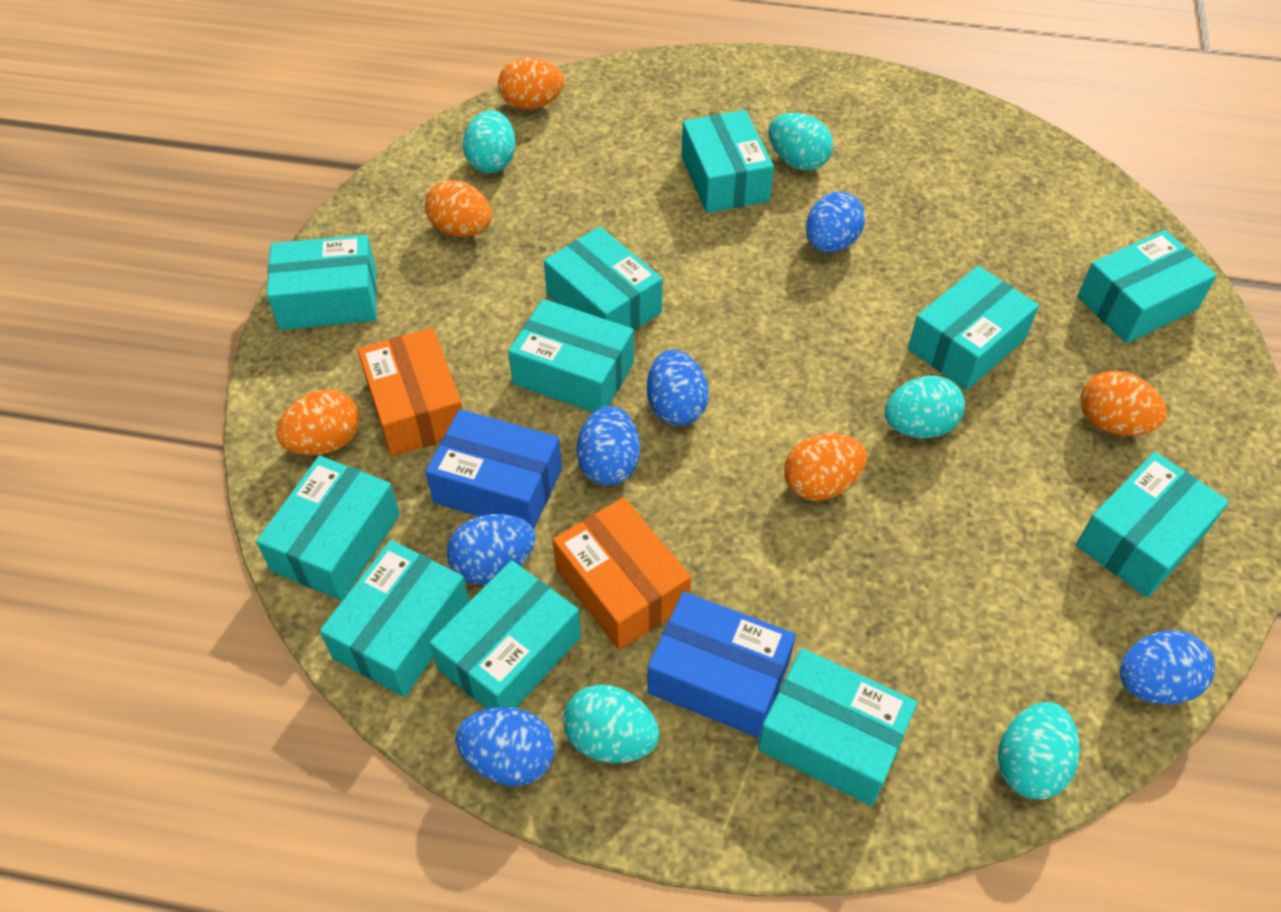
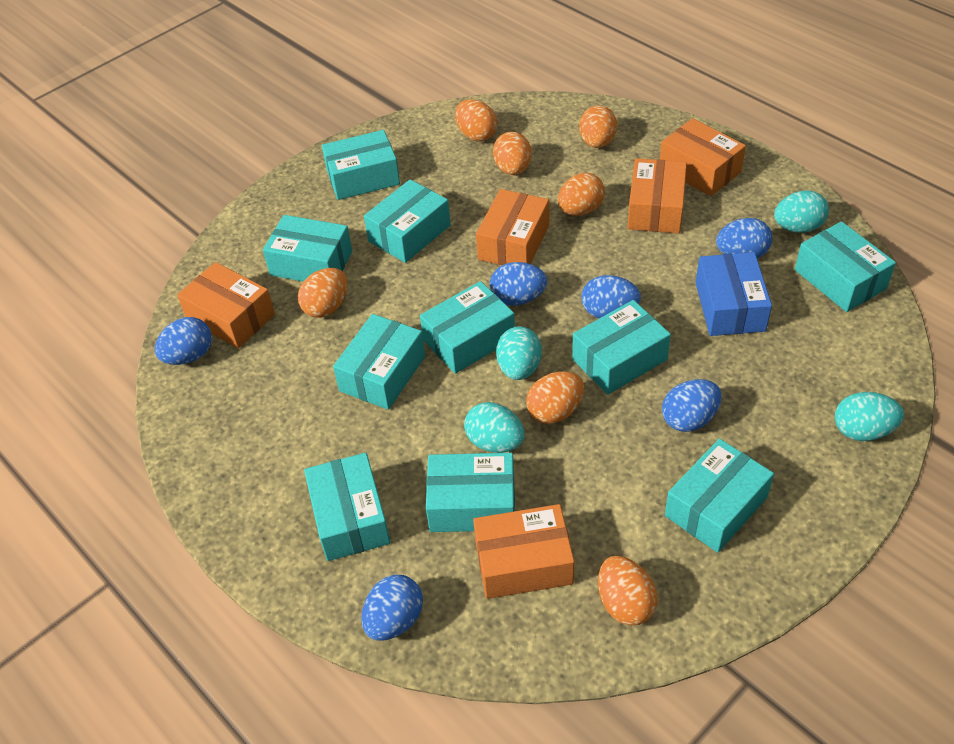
blue box: [425,409,562,529] [647,592,796,738] = 2 -> [696,252,772,336] = 1
orange box: [358,328,463,457] [553,497,691,650] = 2 -> [177,262,275,349] [473,504,574,599] [476,189,549,265] [627,158,687,234] [660,118,746,196] = 5
orange egg: [276,389,360,455] [425,180,492,237] [498,57,564,110] [784,434,867,501] [1080,370,1167,436] = 5 -> [298,268,348,318] [455,99,497,142] [493,132,532,175] [526,371,584,424] [558,173,605,216] [579,105,617,148] [598,556,658,626] = 7
turquoise box: [256,456,400,601] [267,235,377,330] [320,540,469,697] [429,560,581,709] [508,299,634,412] [544,227,663,331] [681,110,774,213] [758,648,917,806] [908,266,1039,390] [1076,452,1229,598] [1078,230,1217,344] = 11 -> [263,215,352,282] [304,453,390,561] [322,130,400,200] [333,314,425,410] [364,179,451,263] [420,281,515,374] [426,453,515,532] [572,300,671,395] [665,439,774,553] [795,221,896,312] = 10
turquoise egg: [463,110,516,173] [563,684,660,763] [769,113,833,171] [884,376,965,438] [998,702,1080,800] = 5 -> [464,402,525,453] [496,326,542,380] [774,190,829,233] [835,392,904,441] = 4

